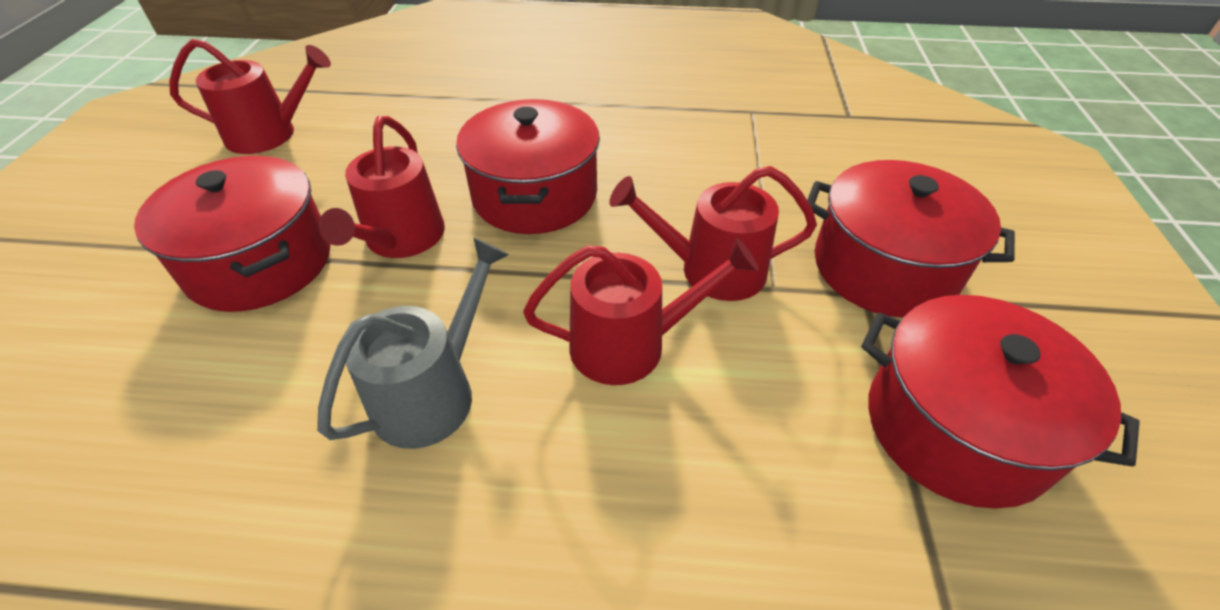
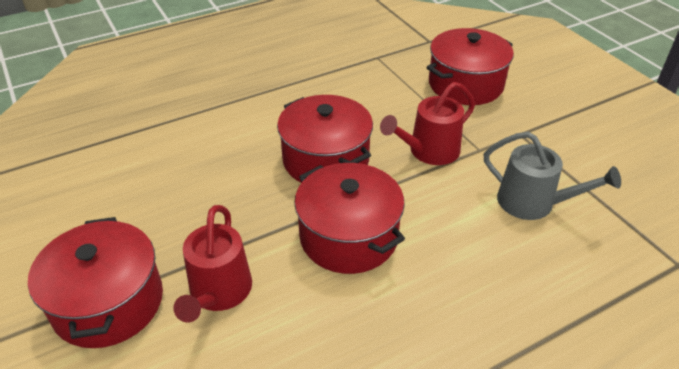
red watering can: [169,39,331,154] [319,116,445,258] [523,238,759,385] [609,166,817,301] = 4 -> [173,205,252,323] [380,82,475,165] = 2

